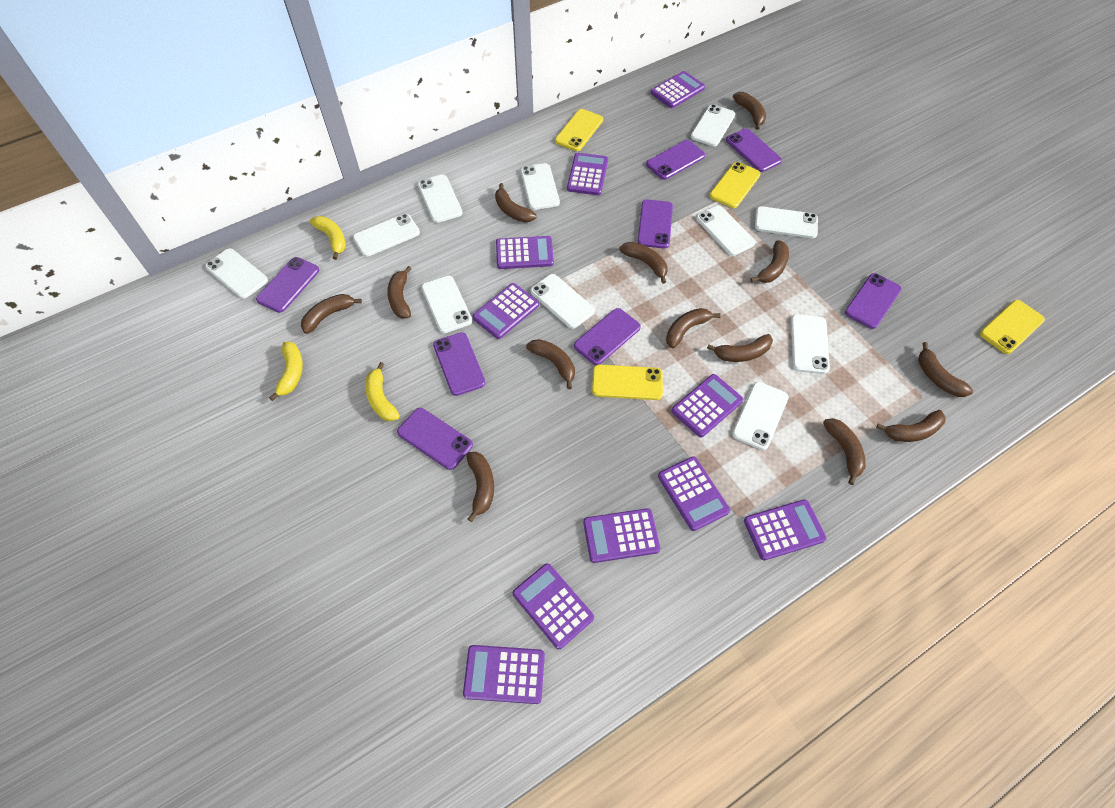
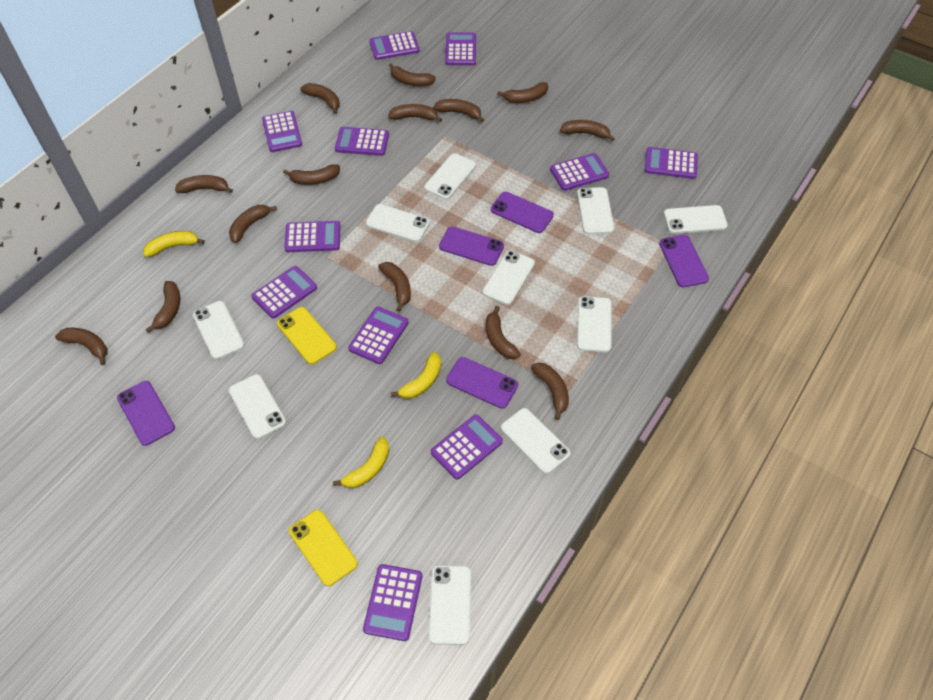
brown banana: [301,294,362,334] [387,266,411,319] [466,452,494,522] [495,183,537,223] [526,339,575,389] [619,242,668,284] [666,308,720,348] [707,334,773,362] [733,92,766,130] [750,240,789,283] [823,418,866,485] [876,410,946,442] [918,342,973,397] = 13 -> [55,328,107,365] [146,281,180,333] [175,175,233,193] [229,205,277,243] [283,164,340,185] [300,83,340,114] [378,262,411,311] [388,104,442,122] [389,63,436,86] [434,99,484,122] [486,306,521,359] [497,82,548,103] [531,363,569,420] [560,120,615,141] = 14
purple calculator: [463,645,545,704] [472,283,539,339] [496,236,554,269] [513,563,594,649] [567,153,608,195] [583,508,660,563] [651,71,705,108] [658,456,730,531] [671,374,743,437] [744,499,826,560] = 10 -> [251,266,317,319] [262,111,302,152] [284,221,341,252] [335,127,389,156] [348,307,409,364] [363,564,422,641] [369,31,420,60] [431,415,503,479] [445,32,476,65] [550,153,609,191] [645,147,698,179] = 11
purple phone: [256,257,319,313] [397,408,473,470] [433,332,486,396] [574,308,641,365] [637,199,673,249] [646,140,705,180] [726,128,782,172] [845,273,902,329] = 8 -> [117,381,175,446] [439,226,504,266] [446,357,518,409] [491,192,554,233] [659,235,709,287] = 5
white phone: [205,249,268,299] [353,214,420,257] [418,175,462,223] [422,276,472,333] [521,163,560,210] [530,274,595,329] [691,104,735,147] [696,205,755,256] [732,382,789,450] [755,206,818,238] [791,314,830,374] = 11 -> [193,301,244,359] [228,374,286,439] [366,204,430,242] [424,153,476,200] [429,565,471,645] [482,250,535,305] [501,408,570,474] [577,187,614,234] [577,296,612,353] [664,205,728,234] = 10
yellow phone: [555,109,603,151] [592,364,663,400] [710,162,760,208] [980,300,1045,354] = 4 -> [277,307,337,364] [289,510,358,586] = 2

